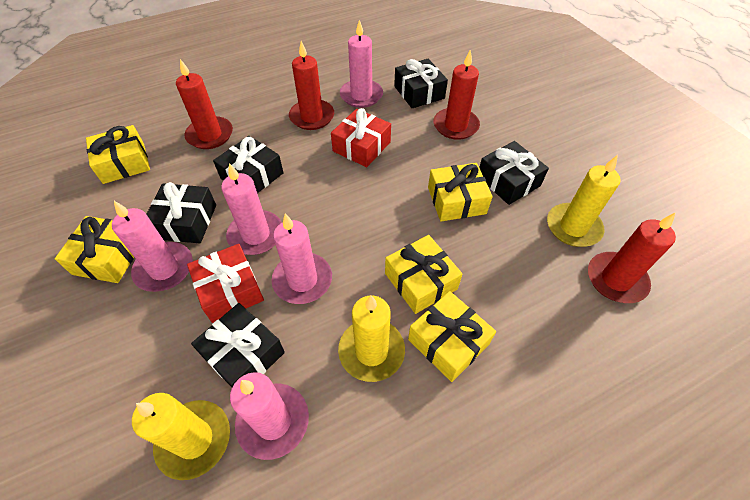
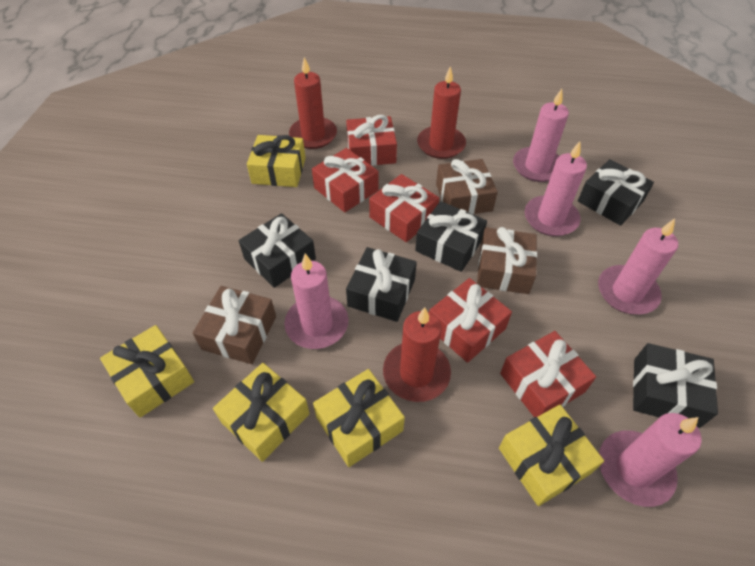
brown gift: none = 0 -> [193,286,276,364] [436,159,498,214] [477,227,537,294] = 3
red candle: [176,59,233,149] [289,41,334,130] [434,50,480,140] [588,212,676,303] = 4 -> [289,57,337,149] [383,307,451,402] [417,66,466,159] = 3
red gift: [187,244,264,323] [331,108,391,167] = 2 -> [312,148,379,212] [346,115,397,166] [369,174,439,242] [429,278,512,363] [500,331,596,417] = 5
yellow candle: [132,393,230,480] [338,295,405,382] [547,155,621,247] = 3 -> none = 0

